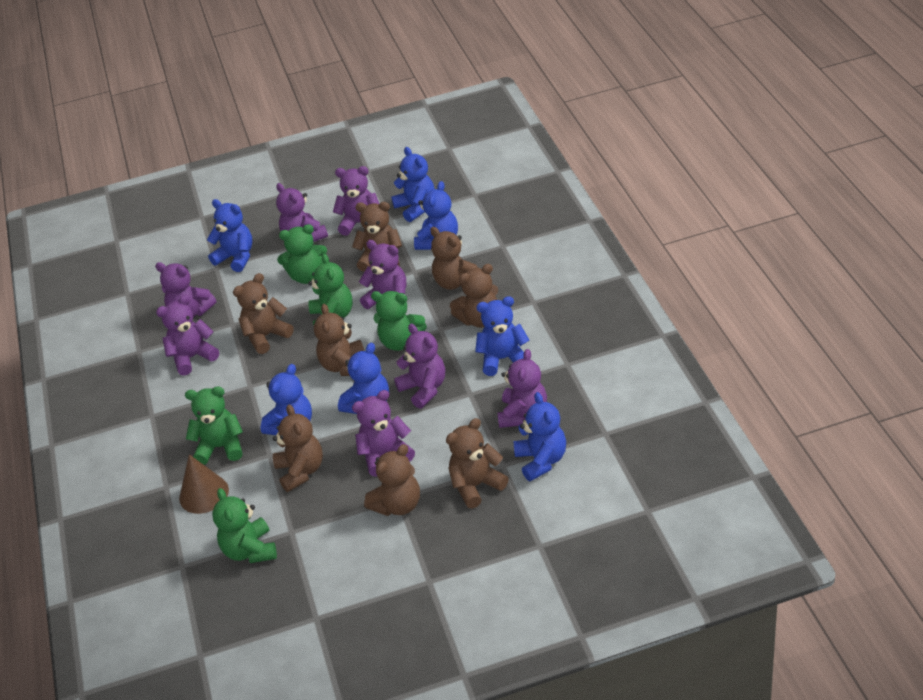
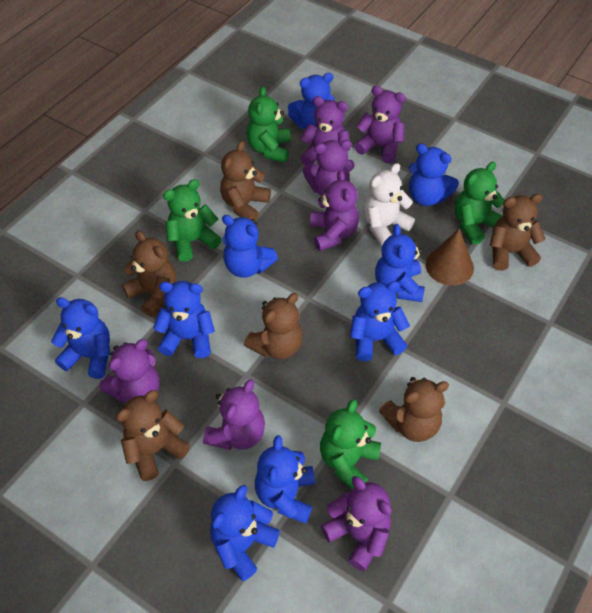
blue teddy bear: [207,199,253,272] [260,364,312,435] [338,343,389,414] [391,147,435,222] [414,181,458,250] [475,296,530,376] [514,392,566,481] = 7 -> [51,297,110,379] [153,281,215,358] [210,485,280,581] [222,215,278,278] [255,435,315,524] [288,73,335,129] [350,281,410,361] [375,224,425,302] [409,143,459,206] = 9
brown teddy bear: [233,273,294,354] [273,404,323,492] [314,304,364,376] [352,202,402,272] [364,444,420,516] [430,227,478,290] [446,418,509,509] [450,264,498,328] = 8 -> [116,390,190,481] [122,231,176,317] [220,141,271,221] [244,293,303,359] [379,377,449,442] [490,194,545,271] = 6
green teddy bear: [185,386,243,465] [212,488,277,563] [277,224,327,284] [308,254,353,325] [371,291,427,351] = 5 -> [163,179,222,262] [247,86,291,163] [320,399,381,489] [455,162,504,245] = 4
purple teddy bear: [155,262,216,318] [156,295,219,376] [276,183,328,242] [333,166,379,236] [352,390,415,477] [359,240,406,309] [394,324,445,409] [497,349,547,428] = 8 -> [99,339,159,403] [203,379,265,450] [300,96,350,166] [303,140,355,196] [310,170,359,251] [321,476,392,571] [354,86,406,163] = 7
white teddy bear: none = 0 -> [363,163,415,246] = 1

